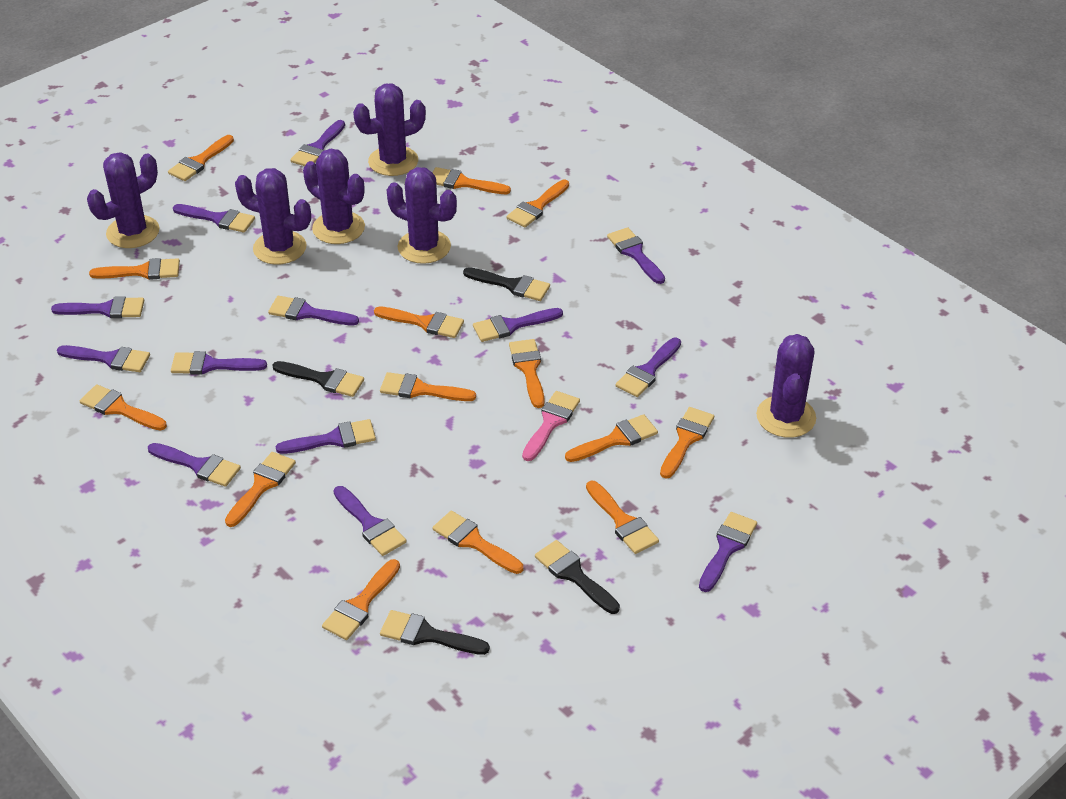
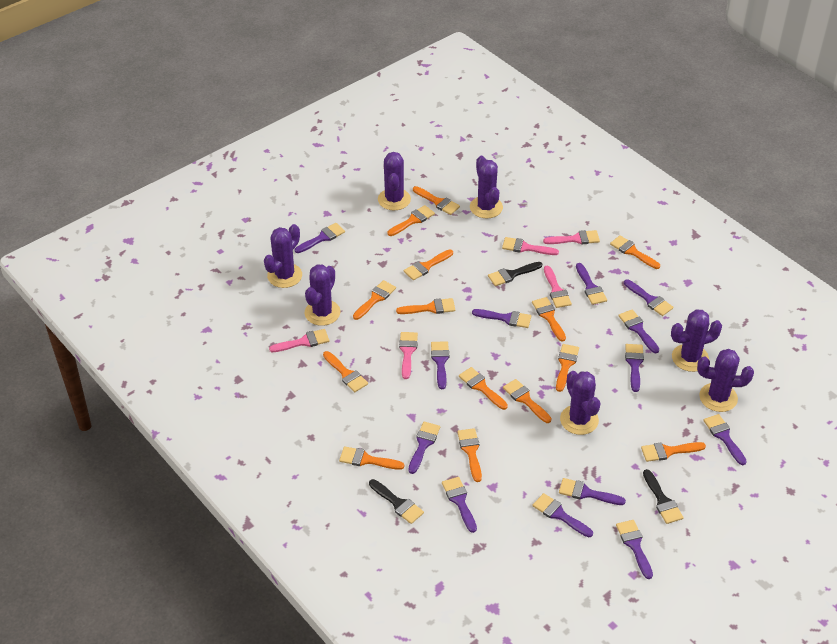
black brush: [272,361,364,397] [380,610,490,655] [463,267,550,301] [535,540,620,614] = 4 -> [369,479,424,524] [488,262,542,286] [643,469,683,524] = 3
pink brush: [522,391,580,461] = 1 -> [269,329,329,352] [399,332,418,379] [502,237,559,255] [543,230,600,244] [544,266,572,308] = 5
purple cactus: [87,152,160,248] [235,168,311,265] [303,149,365,244] [353,83,426,176] [387,167,457,264] [756,334,816,438] = 6 -> [264,224,302,288] [305,264,341,326] [378,152,411,210] [470,156,503,218] [560,371,600,435] [671,309,722,372] [697,349,754,412] = 7

